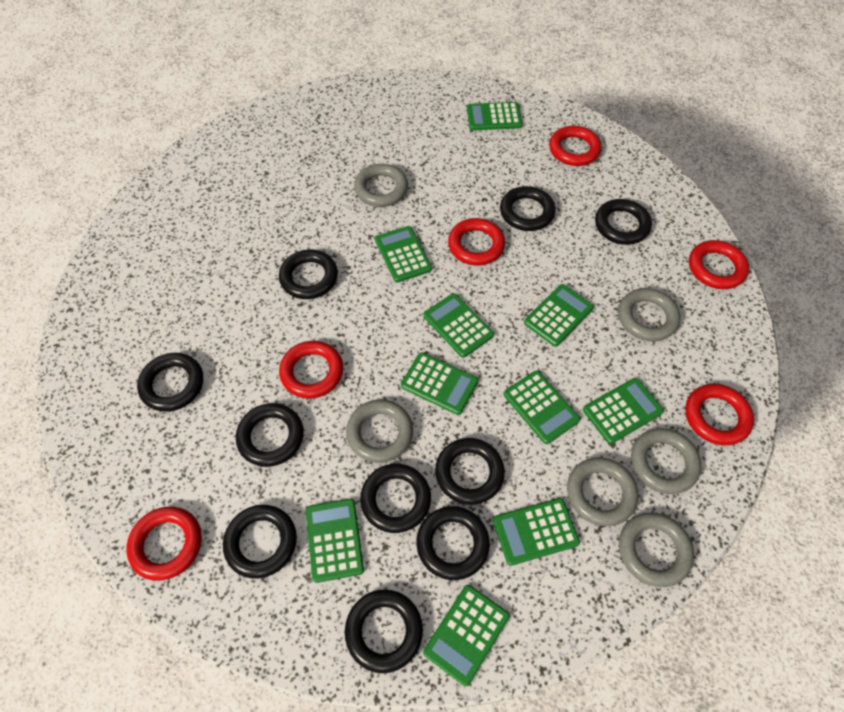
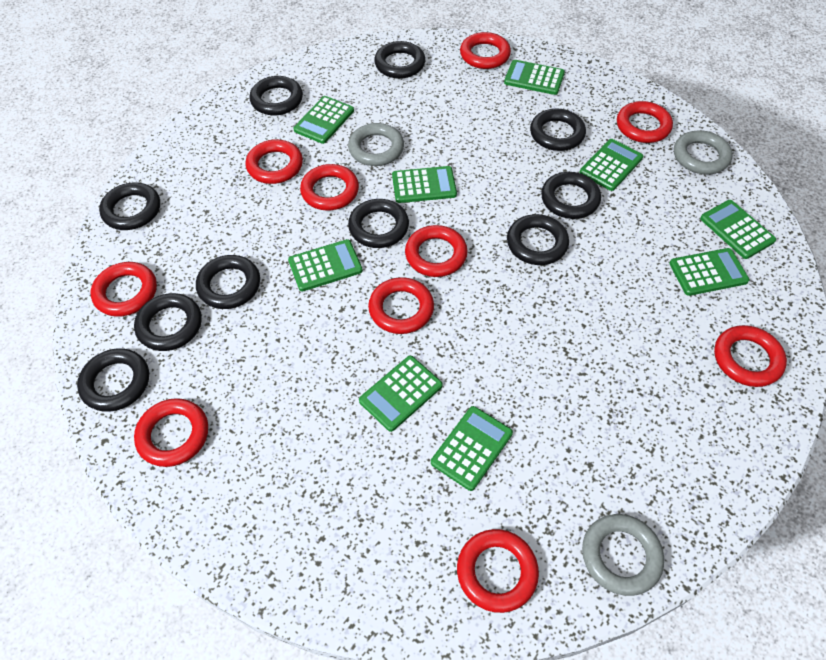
green calculator: [306,499,364,583] [375,226,432,283] [401,352,479,415] [423,293,494,358] [423,585,510,686] [467,102,522,131] [493,498,580,566] [504,371,580,444] [524,284,594,347] [583,378,664,444] = 10 -> [288,239,363,292] [293,96,354,144] [359,356,443,432] [392,166,457,203] [431,406,513,491] [504,60,565,95] [579,139,643,191] [669,248,749,296] [700,200,776,259] = 9
grey ring: [346,400,413,463] [354,164,408,207] [567,457,638,526] [618,288,681,341] [619,513,694,587] [631,428,701,494] = 6 -> [348,123,404,166] [582,514,664,596] [674,130,733,175] = 3
red ring: [127,507,202,581] [279,341,343,399] [448,218,505,266] [549,126,602,166] [685,384,754,445] [689,240,749,289] = 6 -> [91,262,157,317] [134,398,208,467] [245,140,303,184] [300,164,359,210] [368,277,434,334] [405,225,468,277] [457,529,539,613] [460,32,511,69] [617,101,673,143] [714,325,787,387] = 10

